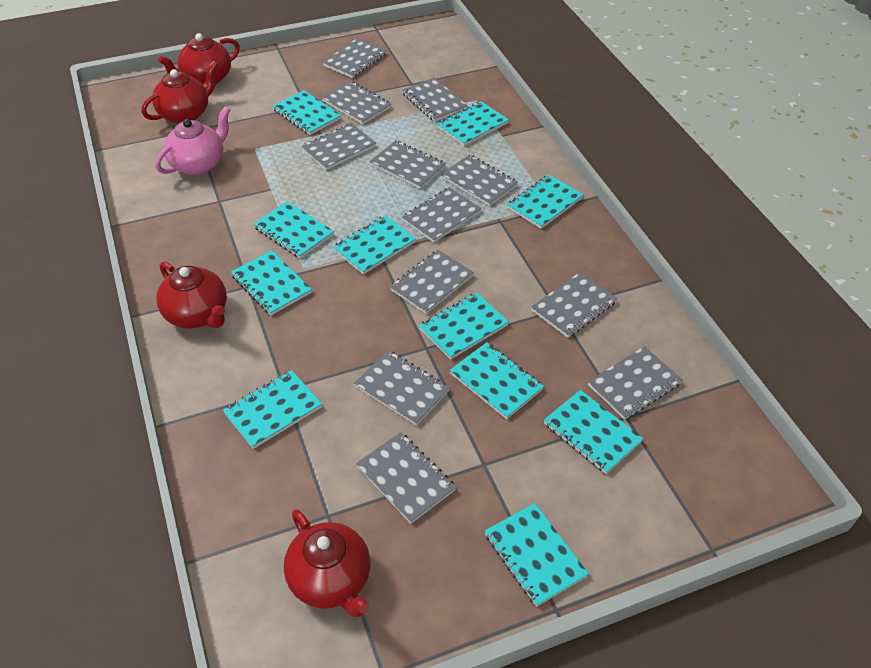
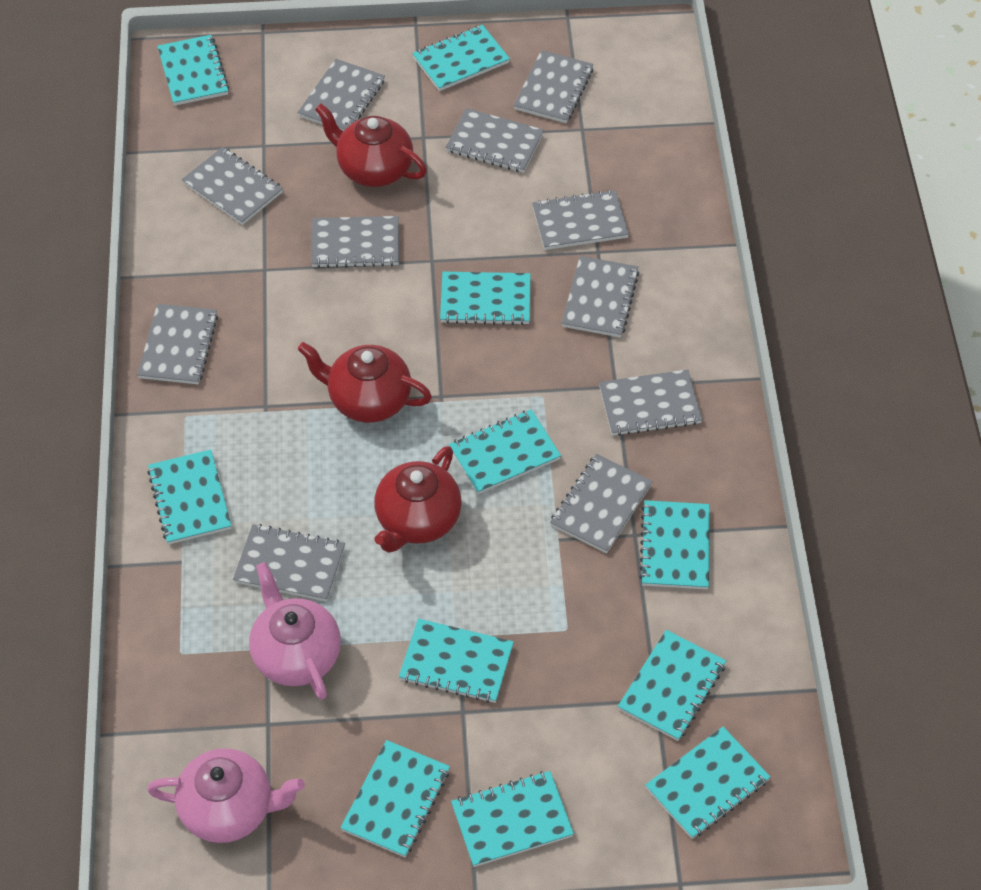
grey notebook: [301,123,376,170] [322,38,387,78] [322,81,391,124] [354,350,450,426] [356,432,456,524] [370,140,446,189] [390,250,474,314] [402,78,468,122] [402,187,481,243] [441,154,518,206] [531,272,617,338] [588,346,682,420] = 12 -> [137,304,218,384] [182,147,283,225] [233,524,345,601] [297,59,385,131] [311,216,399,268] [446,108,544,173] [514,50,594,123] [532,190,629,250] [550,454,653,553] [562,256,639,338] [599,370,702,436] = 11
pink teapot: [155,106,230,175] = 1 -> [147,748,305,843] [249,562,341,700] = 2
red teapot: [142,61,218,124] [156,262,227,328] [158,33,240,84] [284,509,371,617] = 4 -> [298,342,432,423] [315,104,427,187] [374,446,462,553] = 3

